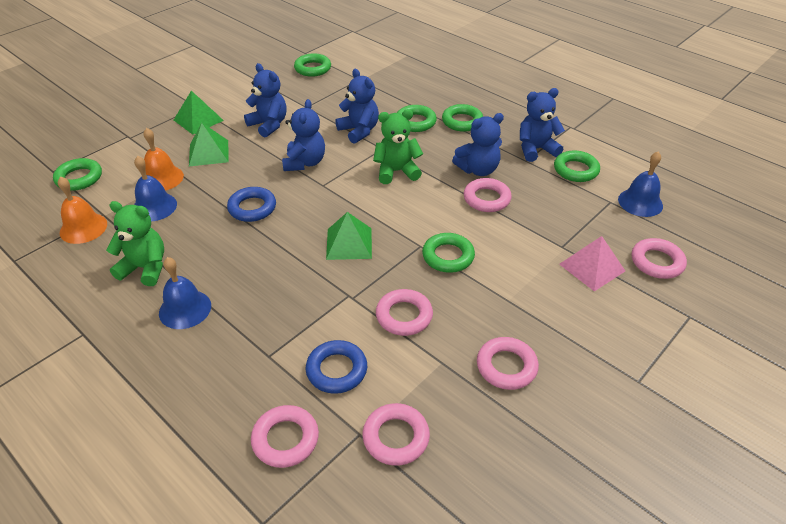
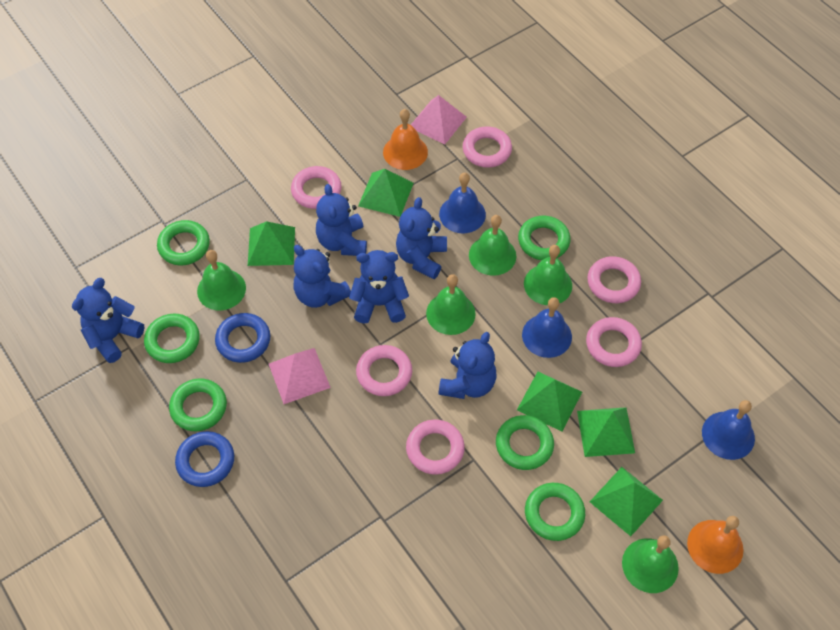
blue teddy bear: [244,63,287,138] [282,99,325,171] [335,69,379,144] [452,113,504,176] [520,88,565,162] = 5 -> [72,278,144,363] [293,245,351,308] [316,184,367,256] [349,250,409,324] [396,197,447,279] [438,332,496,399] = 6
green bell: none = 0 -> [197,250,246,310] [426,274,476,335] [469,215,516,276] [524,245,572,305] [622,535,679,593] = 5
green pyramid: [174,91,224,135] [189,123,229,166] [326,212,372,260] = 3 -> [248,221,295,266] [358,169,414,217] [517,372,582,431] [577,407,635,457] [590,467,663,536] = 5
green teddy bear: [106,201,164,286] [373,109,423,184] = 2 -> none = 0
pink pyramid: [559,236,625,291] = 1 -> [269,348,331,404] [411,95,467,145] = 2

